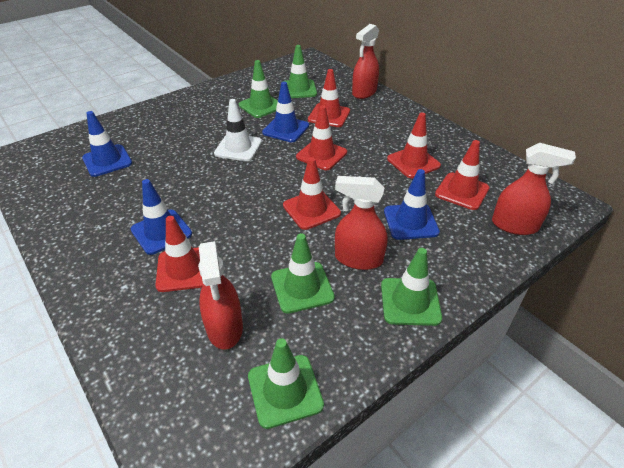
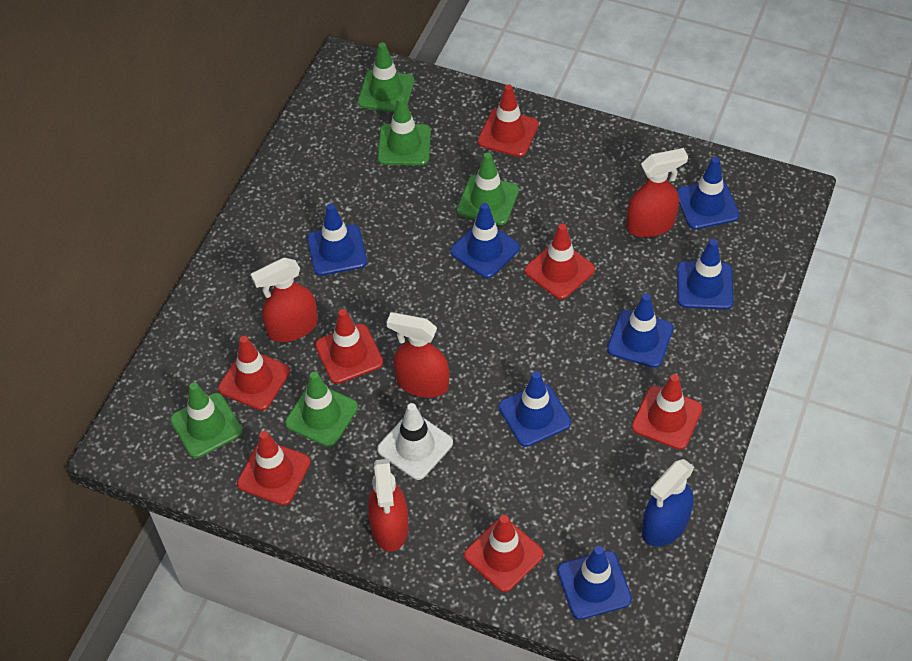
blue spray bottle: none = 0 -> [642,459,694,547] = 1
blue traffic cone: [82,111,132,177] [131,179,192,255] [262,82,309,142] [384,169,440,240] = 4 -> [307,203,367,276] [450,203,520,278] [499,371,571,447] [557,546,632,620] [607,293,673,368] [677,157,740,229] [677,239,734,309] = 7
red traffic cone: [156,216,203,292] [283,157,341,230] [296,105,347,170] [308,69,350,127] [387,113,441,178] [435,140,490,210] = 6 -> [218,336,290,410] [237,431,311,505] [315,309,383,384] [464,515,544,592] [478,84,539,157] [524,223,595,300] [632,374,703,450] = 7

